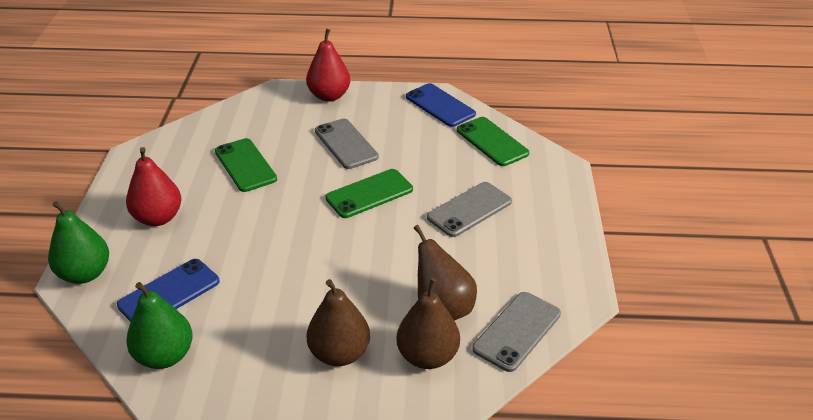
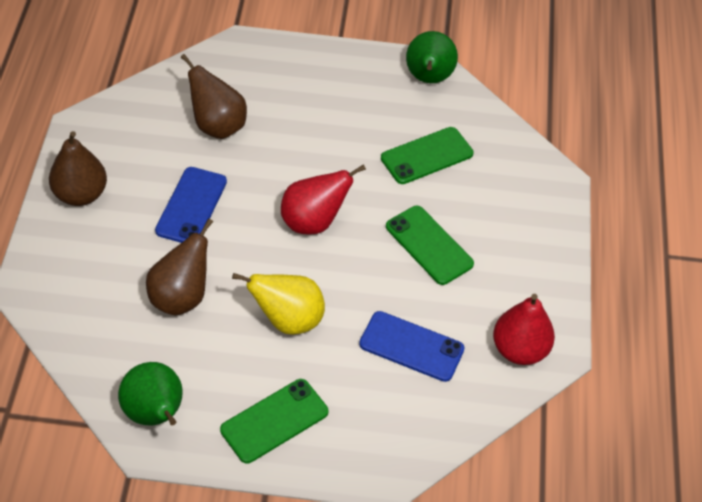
grey phone: [315,119,379,169] [427,182,512,237] [472,292,561,372] = 3 -> none = 0
yellow pear: none = 0 -> [232,273,325,335] = 1

